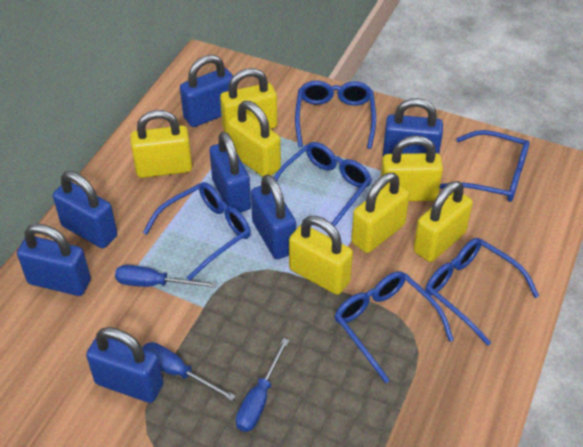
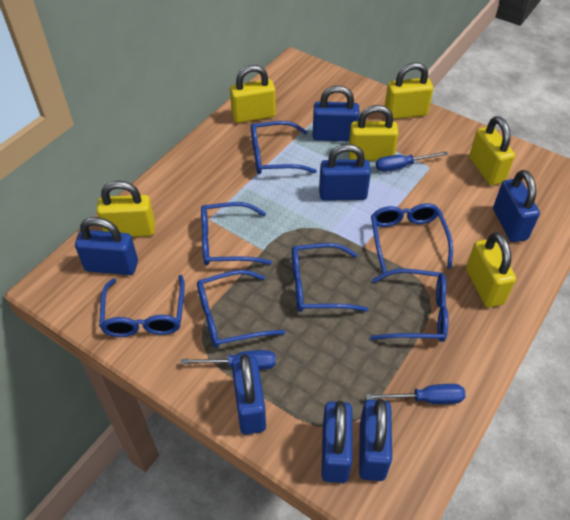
blue glasses: [143,182,251,280] [274,142,372,227] [295,81,376,149] [335,271,454,383] [425,238,539,346] [440,130,530,202] = 6 -> [99,275,185,337] [197,270,285,348] [201,202,272,265] [251,121,317,174] [292,243,369,312] [370,269,448,342] [371,203,453,273] = 7
yellow padlock: [130,110,192,178] [220,68,277,133] [228,101,281,177] [289,216,353,295] [351,173,409,253] [381,136,443,201] [413,181,473,262] = 7 -> [97,181,155,237] [230,65,276,123] [349,105,399,161] [385,62,433,119] [466,232,516,307] [469,116,515,186] = 6

